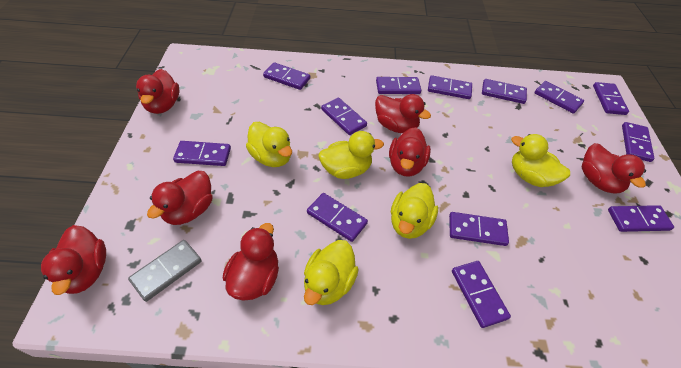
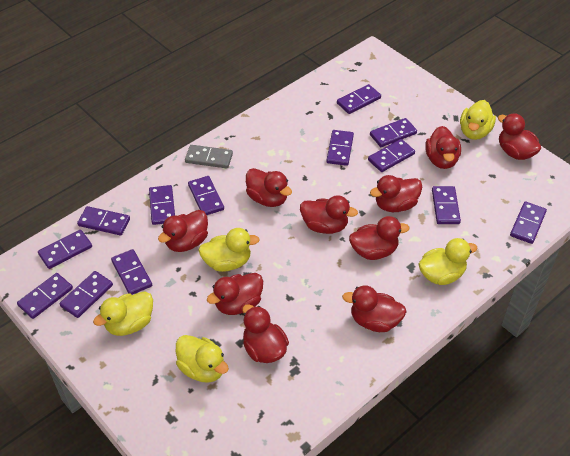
red duck: [41,225,106,295] [136,69,180,114] [147,171,213,225] [223,223,279,301] [375,94,431,133] [389,127,431,177] [582,143,646,193] = 7 -> [158,210,208,252] [207,273,263,315] [242,304,289,363] [246,168,292,207] [300,195,358,234] [342,285,407,332] [349,216,410,260] [370,175,422,212] [425,126,461,169] [498,113,541,160] = 10

